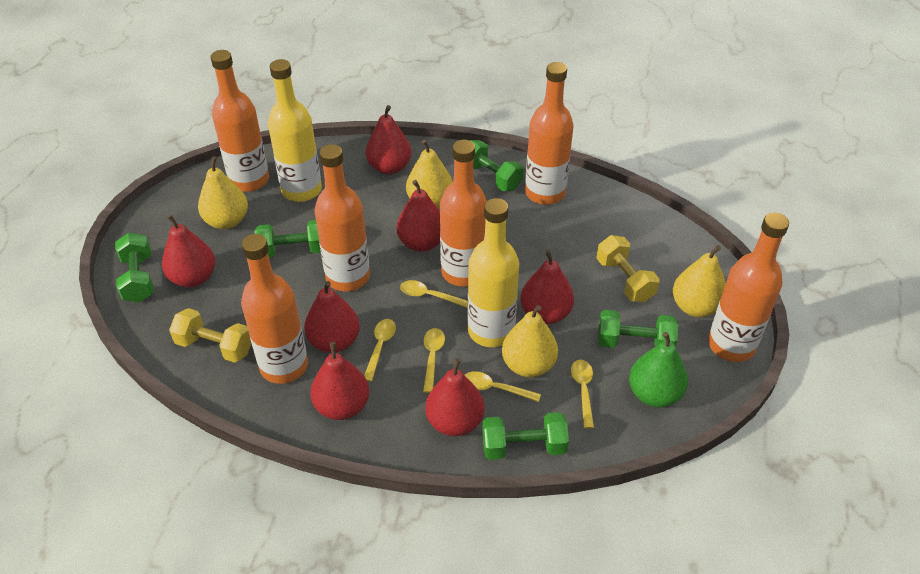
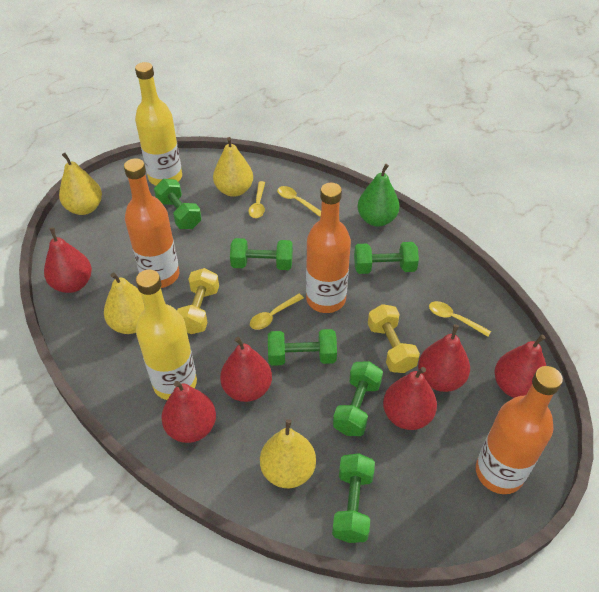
green dumbbell: [115,233,154,303] [254,220,321,258] [470,140,523,191] [482,412,569,460] [598,310,678,348] = 5 -> [154,179,202,229] [230,238,293,270] [268,329,337,366] [332,453,375,543] [333,361,383,436] [354,242,419,274] = 6
orange bottle: [211,50,269,192] [241,234,308,384] [314,144,370,291] [440,140,487,287] [525,62,574,205] [708,213,789,362] = 6 -> [124,158,179,288] [306,183,351,313] [476,366,563,494] = 3
red pear: [162,214,215,287] [304,281,360,353] [310,342,369,420] [366,105,411,174] [396,180,440,252] [426,358,484,436] [520,250,574,324] = 7 -> [44,227,92,293] [161,381,216,443] [220,337,272,402] [383,367,437,430] [418,324,470,392] [494,335,546,398] = 6
yellow spoon: [364,319,396,382] [400,280,468,308] [423,328,445,393] [465,371,541,402] [571,360,594,429] = 5 -> [249,181,265,218] [250,294,304,330] [277,186,321,217] [429,301,491,337] = 4

